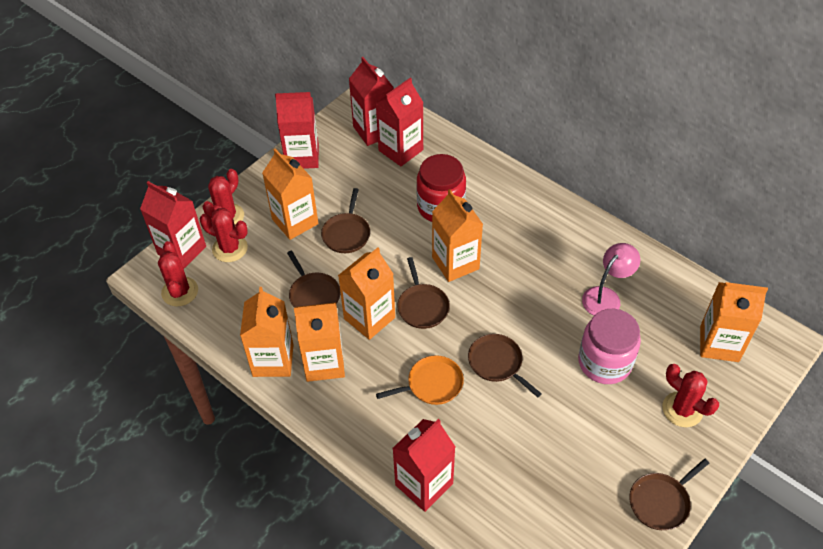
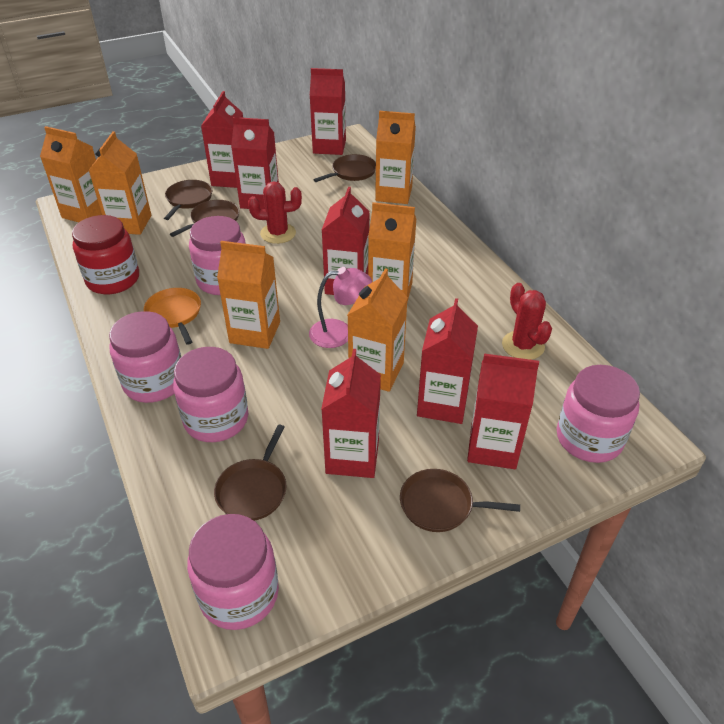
pink jar: [578,309,641,384] = 1 -> [109,311,181,403] [173,347,248,442] [187,514,279,630] [189,216,246,295] [557,365,640,463] = 5
red cactus: [158,241,198,306] [200,208,248,262] [202,169,244,225] [662,364,719,427] = 4 -> [248,181,302,244] [502,283,552,360] = 2
red carton: [140,181,206,269] [275,92,319,169] [349,57,394,146] [376,78,424,166] [392,419,456,512] = 5 -> [201,91,243,188] [231,117,279,209] [310,68,346,155] [321,349,381,478] [322,187,370,295] [417,298,478,424] [467,353,539,469] = 7

